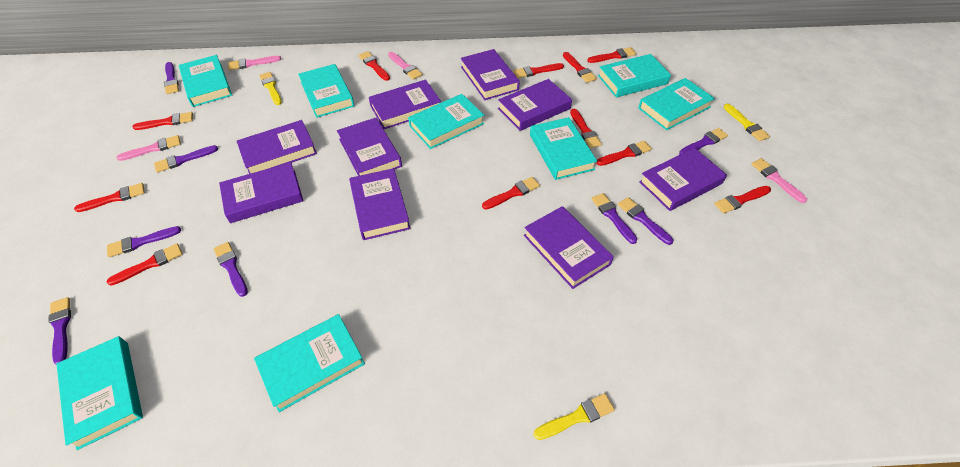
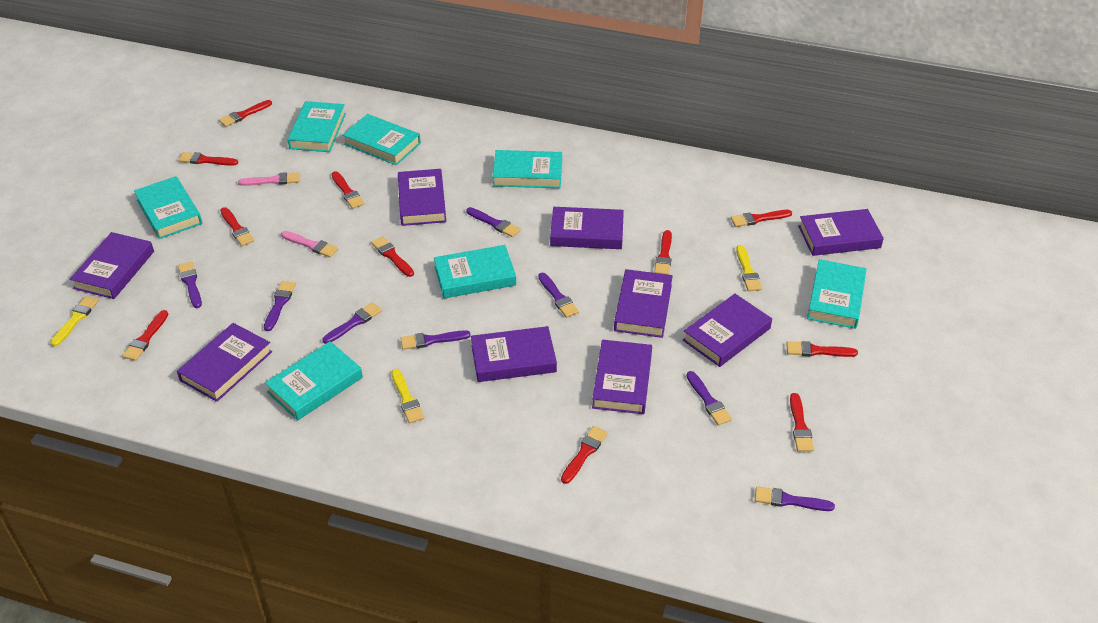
pink brush: [117,135,181,161] [228,56,281,70] [388,52,422,80] [751,158,807,203] = 4 -> [238,172,300,186] [281,231,338,258] = 2
turquoise book: [56,336,143,450] [179,55,232,107] [254,314,365,412] [298,64,355,118] [408,94,484,149] [530,117,597,180] [598,54,671,97] [638,78,715,130] = 8 -> [134,176,202,239] [265,341,363,421] [288,101,346,152] [342,114,421,165] [434,245,516,298] [492,150,562,188] [807,259,867,329] = 7

